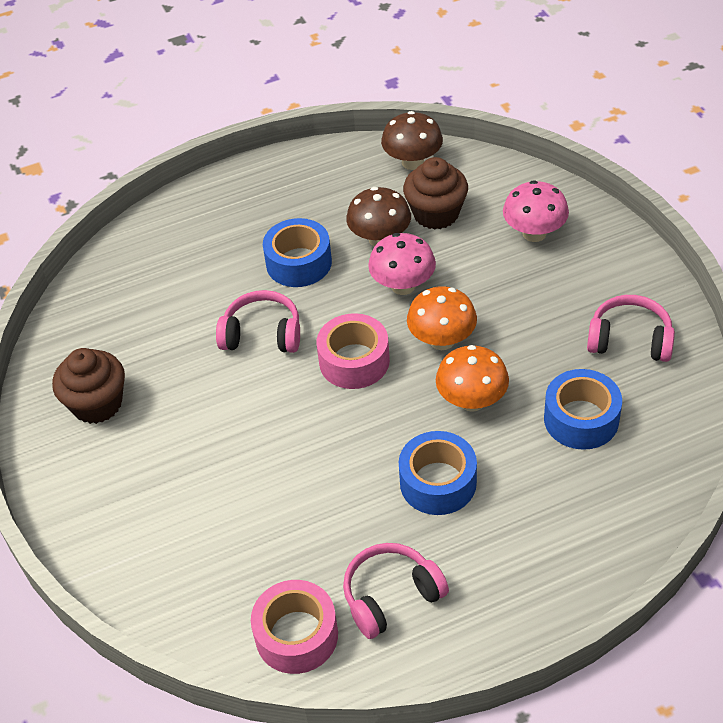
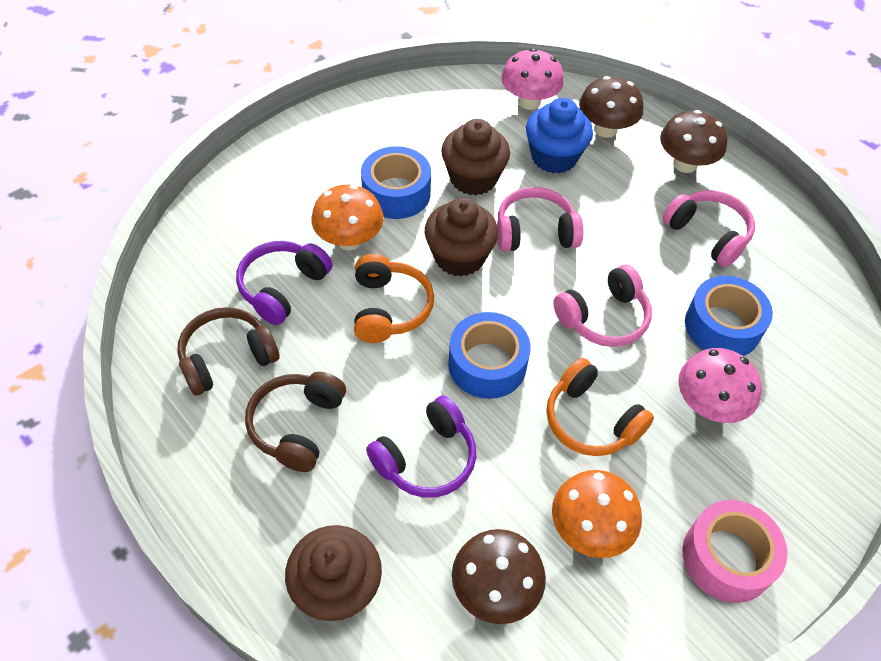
blue cupcake: none = 0 -> [526,98,593,174] = 1
brown cupcake: [52,348,125,424] [403,157,468,230] = 2 -> [285,525,382,621] [425,198,498,277] [441,119,510,195] = 3
brown headphones: none = 0 -> [177,307,280,396] [245,372,346,472] = 2
brown mushroom: [346,187,411,246] [381,111,443,170] = 2 -> [452,529,546,624] [579,76,644,138] [660,110,727,173] = 3
orange headphones: none = 0 -> [354,254,434,343] [546,358,654,456] = 2
pink tape: [251,580,338,674] [316,313,390,389] = 2 -> [683,500,788,603] = 1
purple headphones: none = 0 -> [236,241,332,325] [366,396,476,498] = 2

